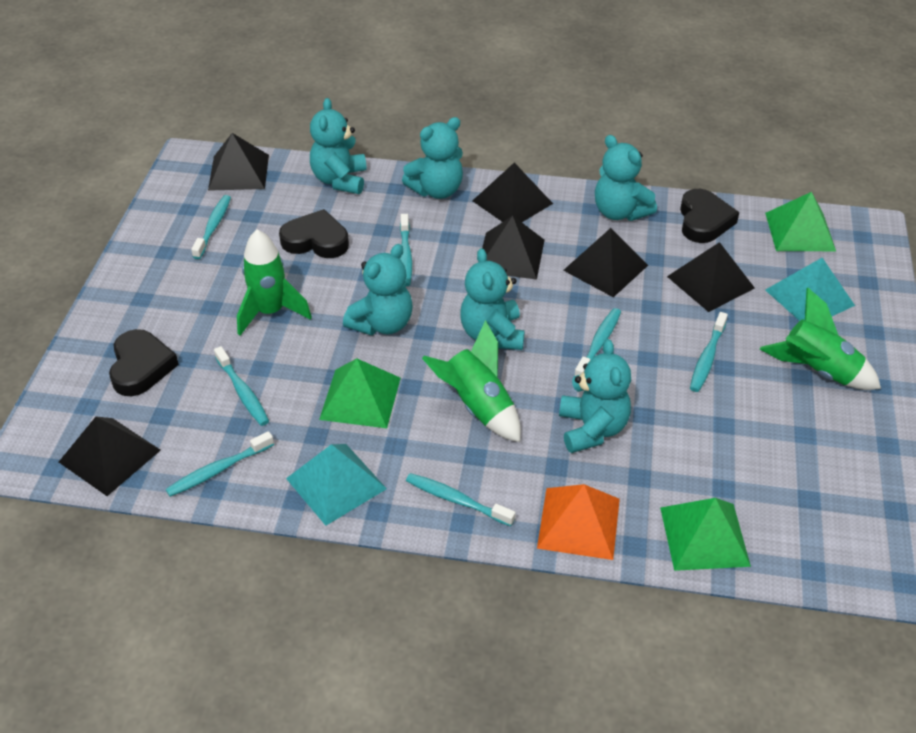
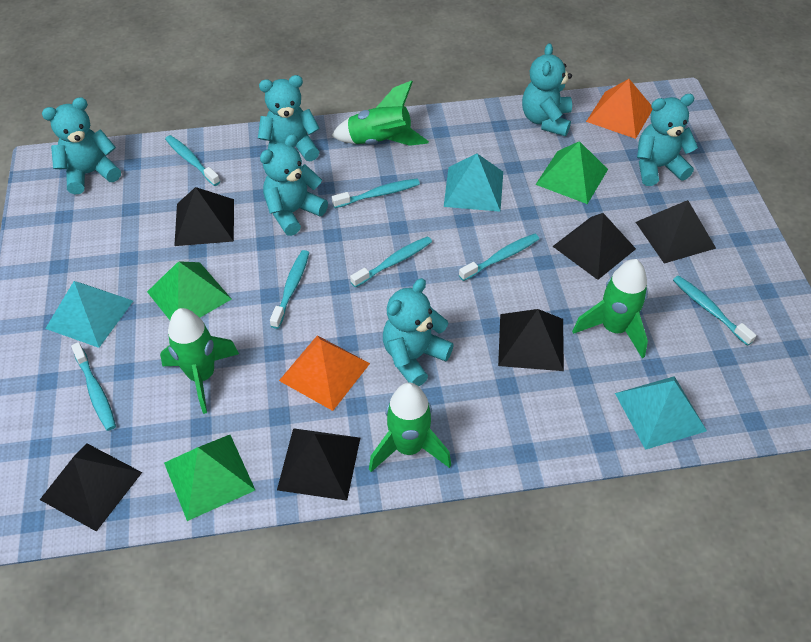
black heart: [109,329,179,396] [279,209,349,258] [680,189,739,243] = 3 -> none = 0
green rocket: [237,229,312,336] [422,320,521,442] [760,288,881,390] = 3 -> [160,308,239,414] [331,80,429,146] [369,383,451,472] [572,259,648,358] = 4
orange pyramid: [537,484,620,560] = 1 -> [279,335,370,411] [586,79,652,139] = 2
turquoise pyramid: [286,444,387,526] [766,258,855,321] = 2 -> [45,281,133,348] [444,154,503,212] [615,376,707,450] = 3

